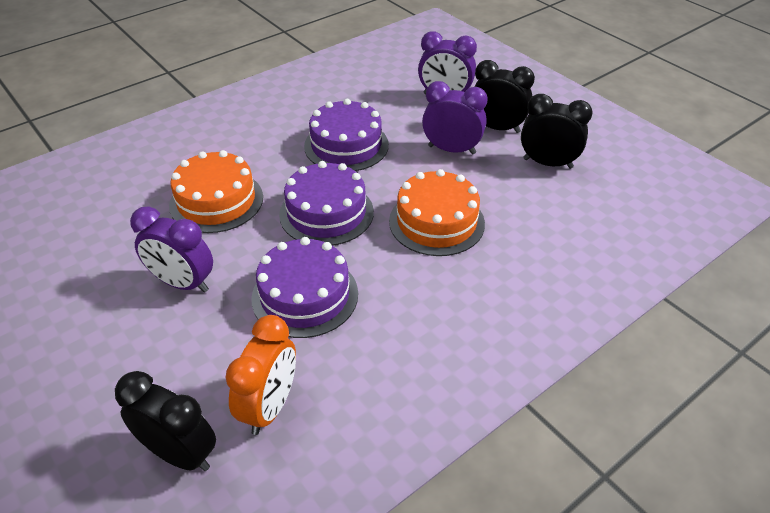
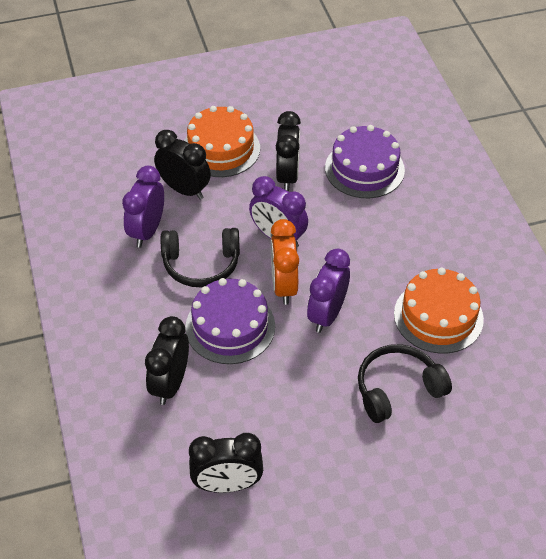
black clock: [115,371,216,471] [474,60,535,133] [521,94,592,169] = 3 -> [145,316,189,405] [154,130,211,199] [189,433,263,493] [276,111,301,191] = 4
black headphones: none = 0 -> [161,228,240,287] [358,344,452,423] = 2
purple cake: [251,237,358,338] [279,161,374,246] [304,99,389,171] = 3 -> [185,278,275,364] [325,125,405,198] = 2

